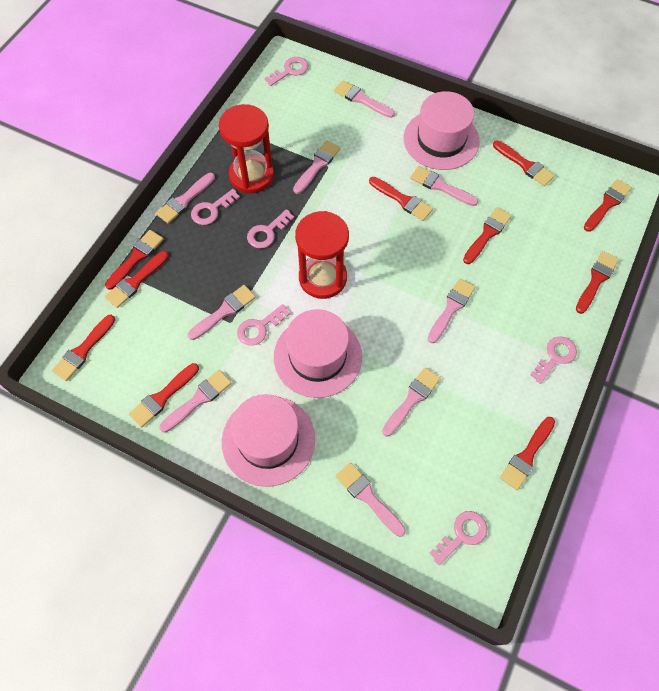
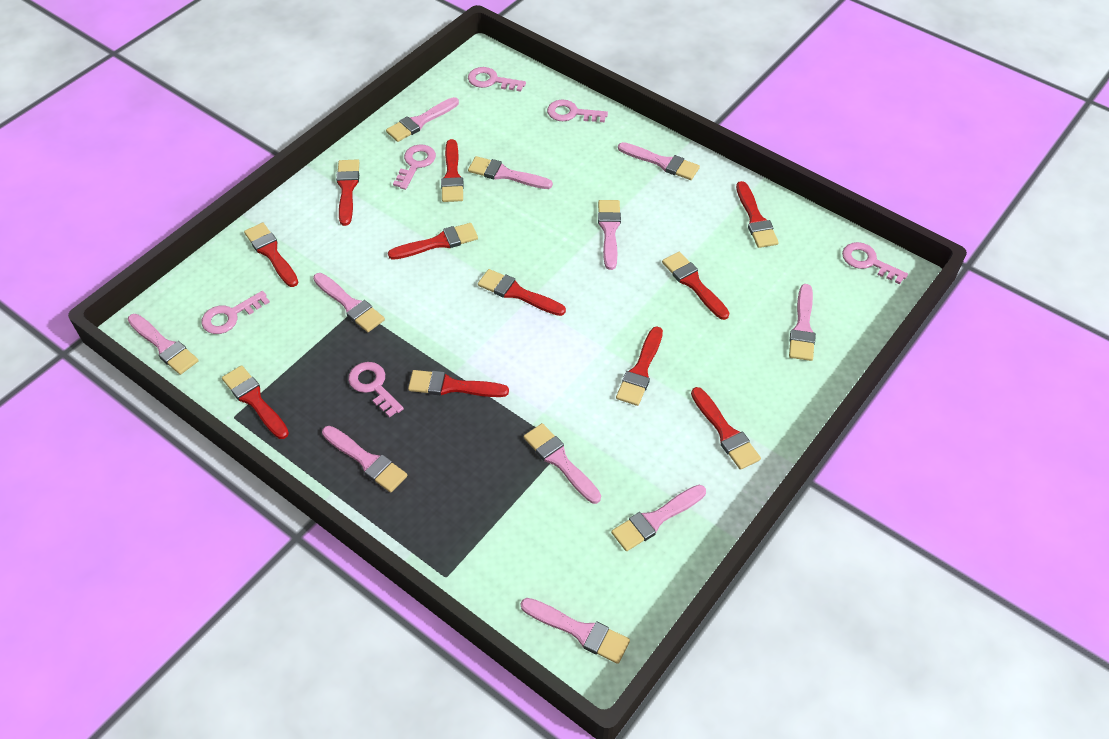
pink brush: [156,173,215,223] [159,370,232,433] [188,285,256,340] [293,140,340,194] [334,80,395,118] [336,463,406,537] [382,367,441,436] [410,166,478,206] [427,278,475,343] = 9 -> [127,314,199,375] [313,273,385,332] [322,426,408,492] [386,97,459,142] [468,156,553,189] [521,598,630,664] [524,423,601,504] [598,200,621,270] [611,485,706,551] [618,142,700,180] [789,284,816,361] = 11
pink hat: [222,394,315,487] [274,309,362,398] [404,91,480,170] = 3 -> none = 0
red brush: [52,315,115,381] [105,230,163,290] [105,251,169,308] [129,363,199,428] [369,177,433,221] [463,207,512,264] [493,140,555,186] [500,417,555,490] [576,251,619,314] [584,179,632,232] = 10 -> [222,365,289,439] [244,223,299,287] [336,159,359,226] [388,223,478,260] [408,370,509,397] [441,139,464,202] [478,269,566,316] [616,326,663,406] [662,252,729,320] [691,387,761,470] [736,181,779,248] = 11
red hourglass: [219,104,274,193] [295,211,349,299] = 2 -> none = 0

